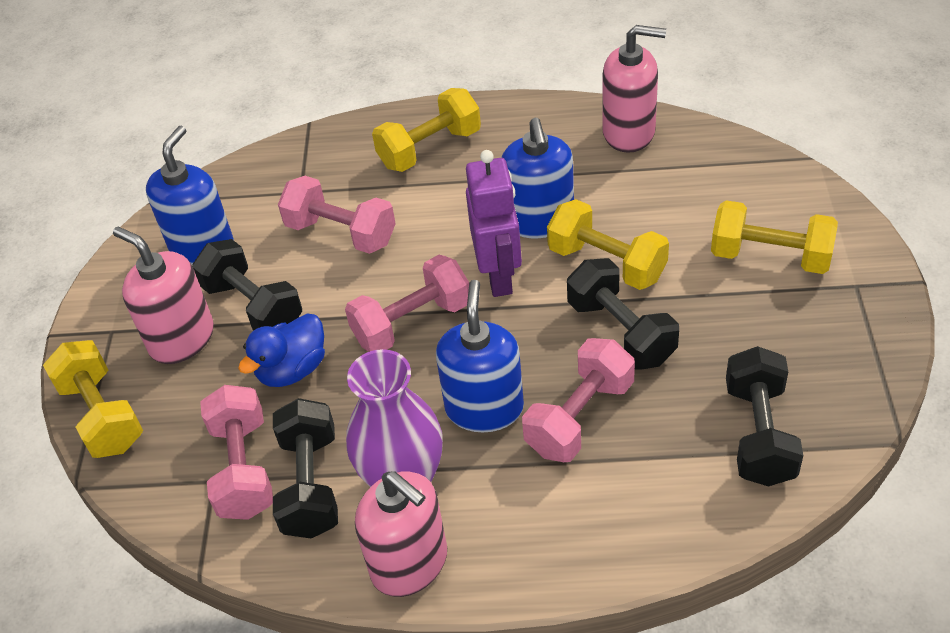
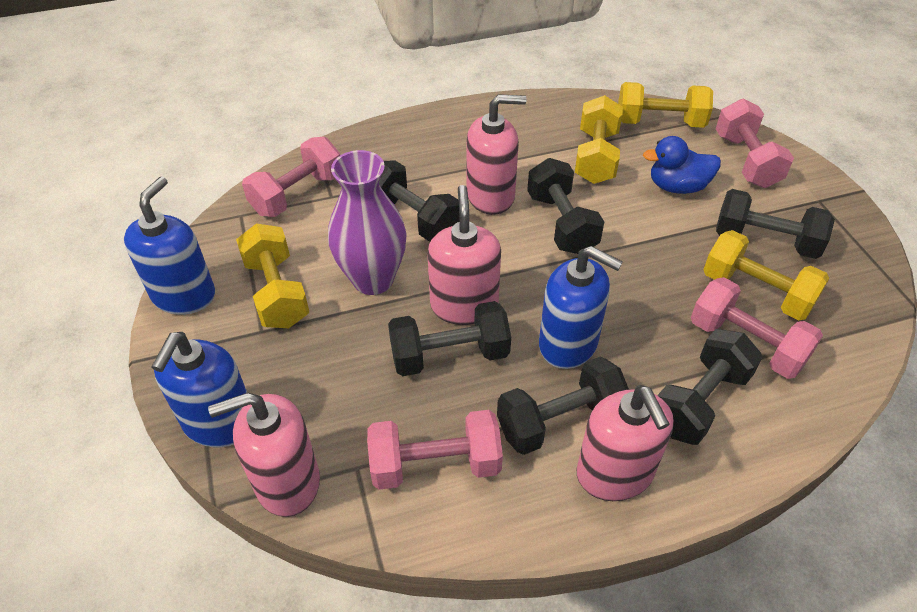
black dumbbell: [192,239,302,330] [273,398,338,538] [567,258,679,370] [726,346,803,487] = 4 -> [379,161,459,242] [388,301,511,376] [497,357,629,455] [527,158,604,254] [657,329,763,445] [716,189,835,259] = 6
pink soap dispenser: [113,227,214,364] [355,471,447,597] [602,25,666,153] = 3 -> [208,392,320,517] [427,185,501,325] [467,94,527,215] [577,385,674,501] = 4
purple robot: [466,150,522,297] = 1 -> none = 0

